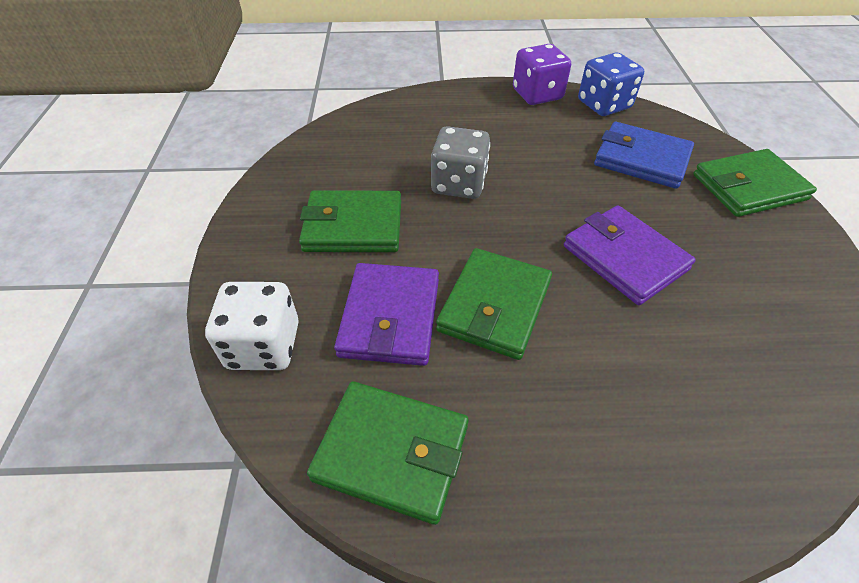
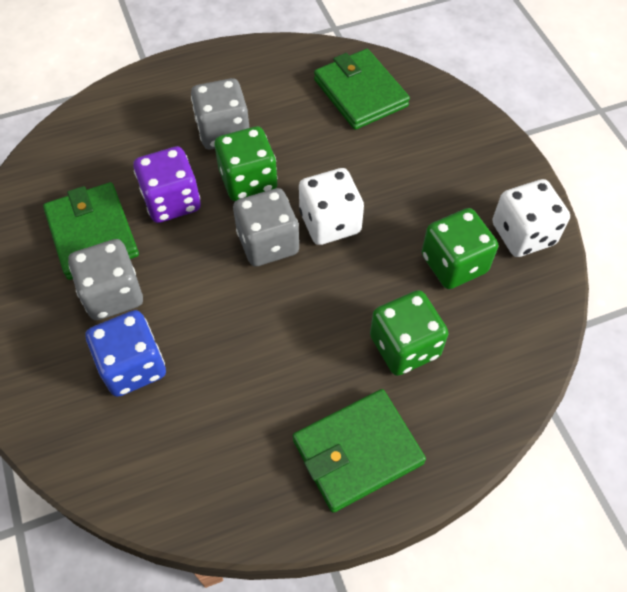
blue wallet: [594,122,694,189] = 1 -> none = 0
green dice: none = 0 -> [215,126,277,201] [370,290,449,376] [422,208,498,289] = 3
green wallet: [299,191,401,252] [307,381,469,525] [436,248,552,360] [693,149,817,217] = 4 -> [43,182,139,280] [293,389,426,513] [314,49,410,130] = 3
grey dice: [431,126,490,199] = 1 -> [68,239,143,320] [191,78,249,149] [233,188,299,266] = 3
purple wallet: [334,263,439,366] [564,205,696,305] = 2 -> none = 0
white dice: [205,282,299,370] = 1 -> [299,168,364,245] [492,179,570,257] = 2

